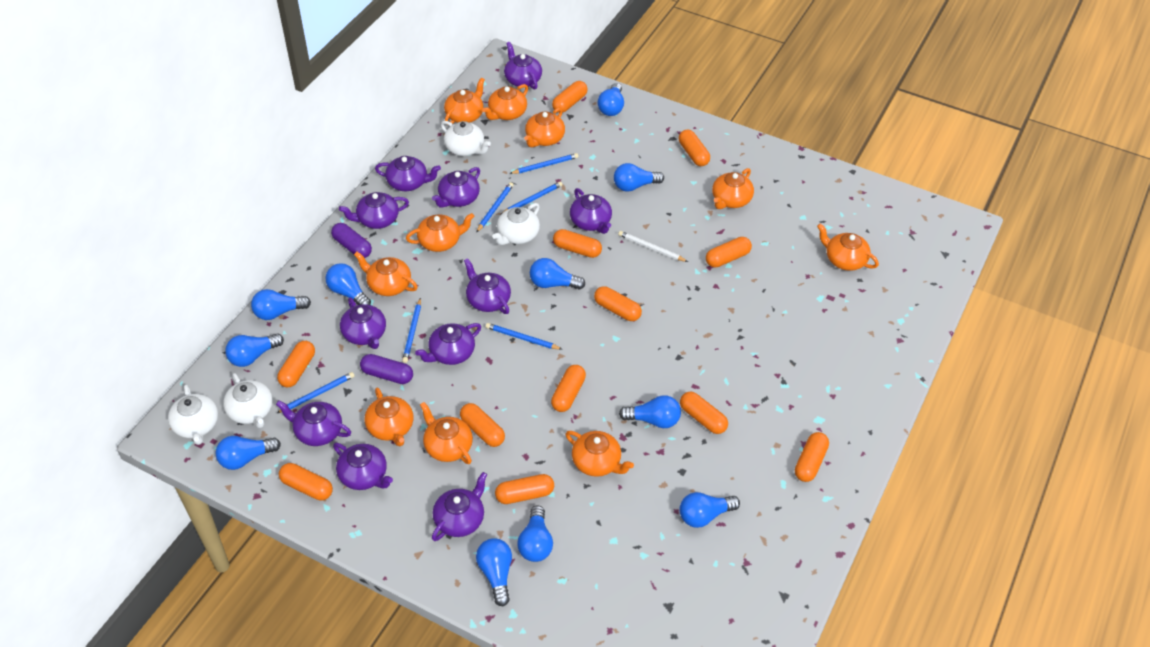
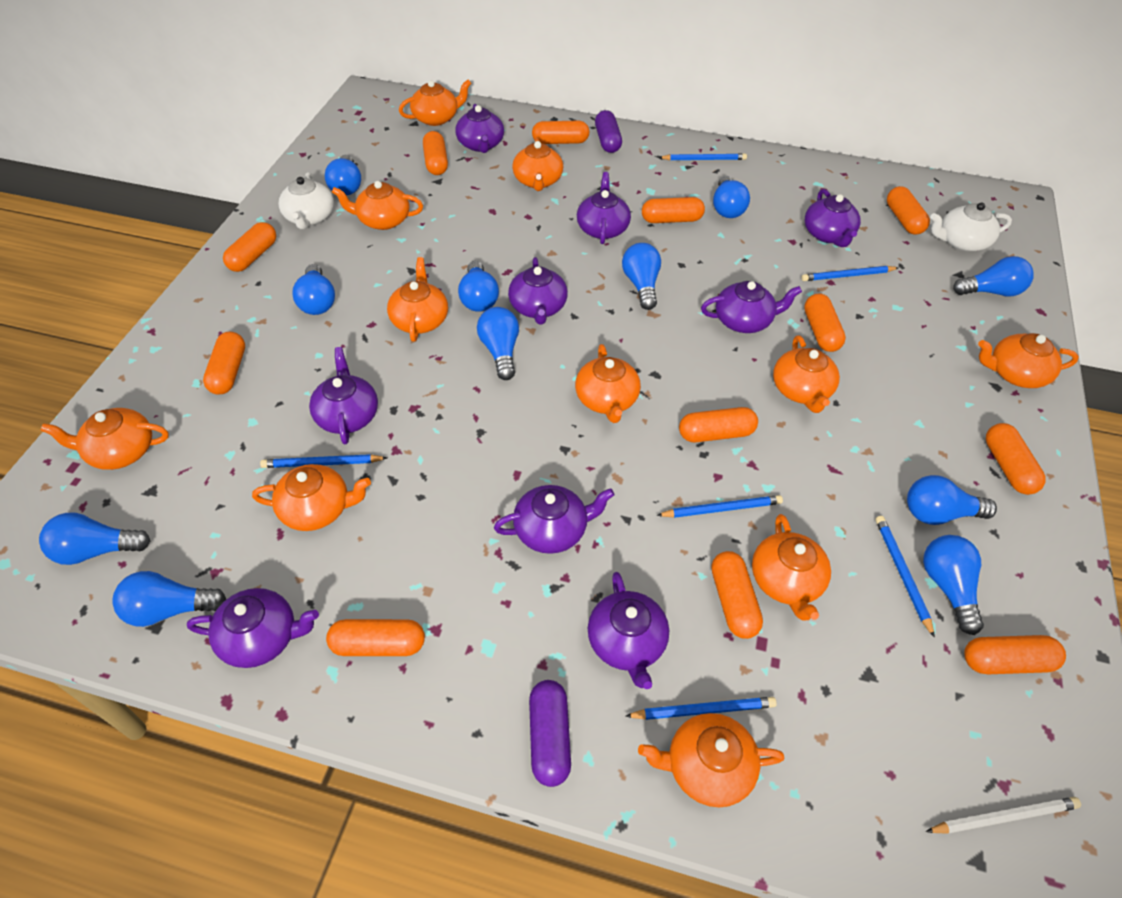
orange teapot: [354,252,418,296] [365,388,413,446] [406,213,474,252] [420,402,473,464] [444,78,485,125] [482,84,528,120] [524,108,565,147] [565,431,634,477] [712,168,754,209] [817,223,879,271] = 10 -> [40,408,169,470] [252,464,371,531] [332,181,423,230] [387,257,448,342] [399,80,471,126] [512,138,563,191] [575,344,641,423] [638,713,785,807] [752,514,831,620] [773,336,840,413] [978,333,1079,388] = 11
purple teapot: [276,401,351,446] [333,443,393,490] [339,192,409,229] [340,298,386,349] [375,156,441,191] [415,323,481,365] [432,167,480,208] [432,472,487,541] [464,258,511,314] [504,42,542,90] [570,188,612,234] = 11 -> [187,588,319,668] [309,347,378,444] [456,104,504,153] [494,485,614,554] [508,257,568,325] [577,172,631,244] [588,572,669,689] [701,281,802,333] [805,189,861,247] = 9
white teapot: [168,384,218,445] [223,373,273,428] [441,121,491,156] [492,203,540,245] = 4 -> [278,172,334,229] [930,203,1012,252] = 2

